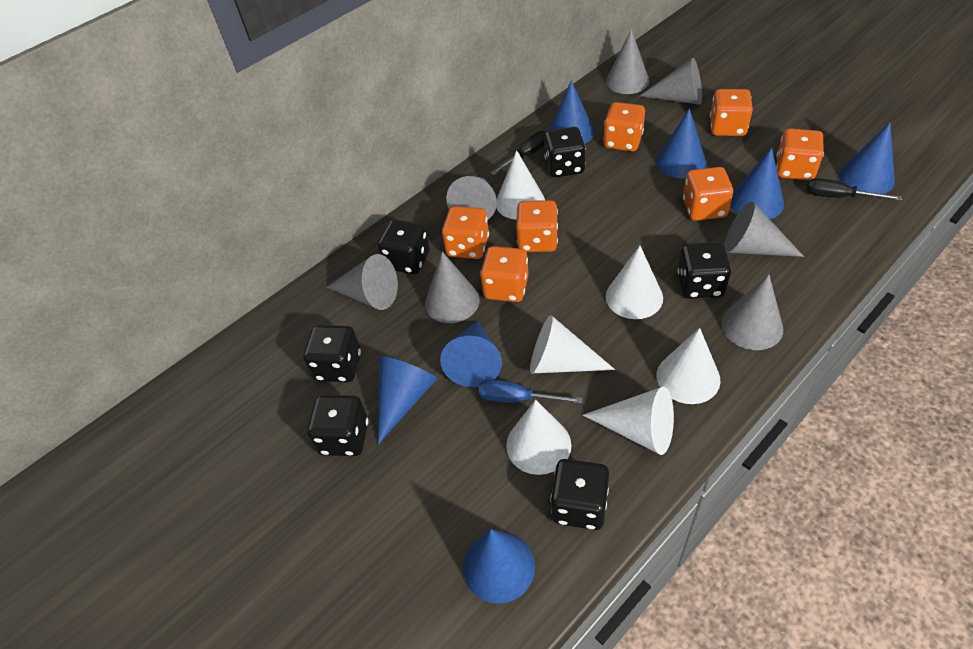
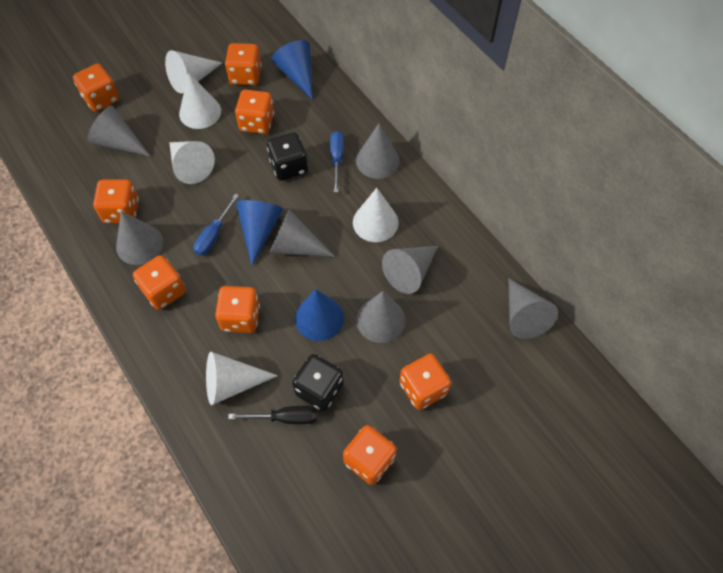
black dice: [303,325,361,382] [307,395,368,456] [378,220,430,274] [544,127,586,177] [550,459,609,530] [678,242,731,299] = 6 -> [267,132,308,181] [292,354,343,411] = 2
black screwdriver: [491,131,546,175] [807,178,902,200] = 2 -> [228,406,317,424] = 1
blue cone: [378,356,437,444] [440,321,502,387] [463,529,535,604] [549,80,594,144] [656,108,706,178] [731,148,784,219] [839,123,895,194] = 7 -> [236,200,283,266] [272,40,313,100] [295,289,344,341] = 3
blue screwdriver: [479,379,583,404] = 1 -> [193,194,239,256] [330,131,344,193] = 2
orange dice: [442,206,489,259] [480,246,529,302] [516,200,558,252] [603,102,645,151] [683,167,733,221] [710,89,753,136] [776,128,824,180] = 7 -> [73,63,120,112] [93,179,139,224] [133,255,186,310] [215,286,260,333] [225,43,262,85] [235,89,274,134] [343,425,397,485] [399,354,451,410] = 8
white cone: [496,150,545,220] [506,400,571,475] [530,315,615,374] [582,387,674,455] [606,246,663,319] [657,328,721,404] = 6 -> [165,50,222,93] [169,141,215,184] [179,73,221,129] [206,352,278,405] [353,188,398,242] = 5

